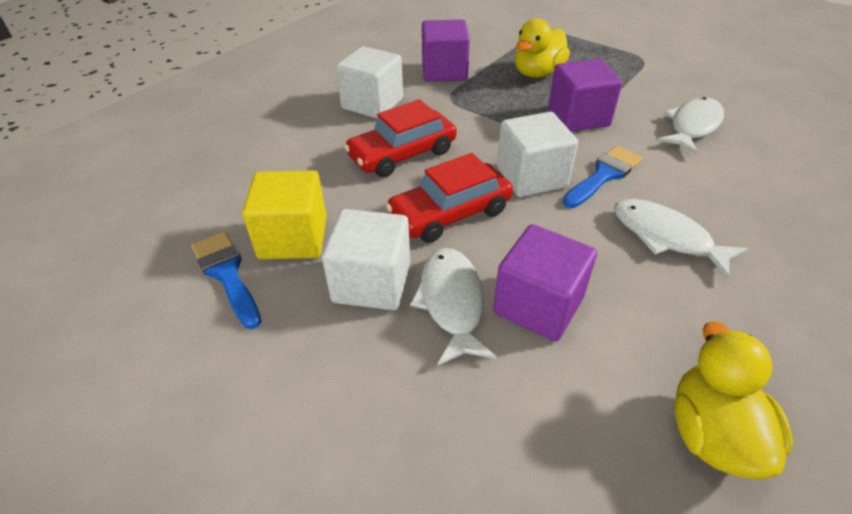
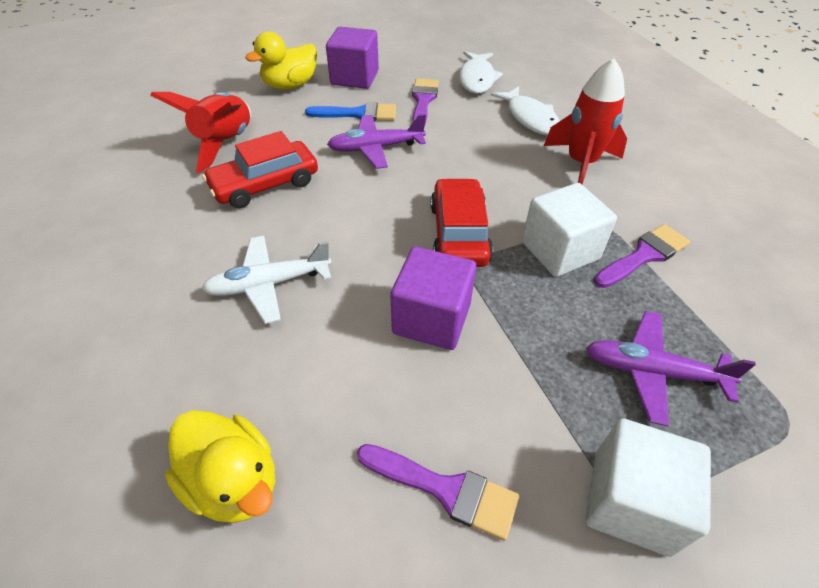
blue brush: [191,231,261,329] [563,146,643,208] = 2 -> [305,102,396,121] = 1
purple brush: none = 0 -> [357,444,519,541] [412,78,439,124] [594,224,690,288] = 3
purple cube: [422,20,470,81] [493,224,597,342] [548,59,622,132] = 3 -> [326,27,379,89] [390,247,476,350] = 2
purple plane: none = 0 -> [327,114,426,169] [586,311,756,427] = 2
red rocket: none = 0 -> [150,92,251,173] [544,58,627,185] = 2
white cube: [322,209,410,310] [336,46,403,119] [497,112,578,197] = 3 -> [522,183,617,277] [585,418,711,557] = 2
white fish: [410,248,497,366] [614,199,748,279] [657,97,724,155] = 3 -> [459,51,503,94] [491,86,560,136] = 2
white plane: none = 0 -> [202,236,332,324] = 1
yellow cube: [242,170,327,259] = 1 -> none = 0

